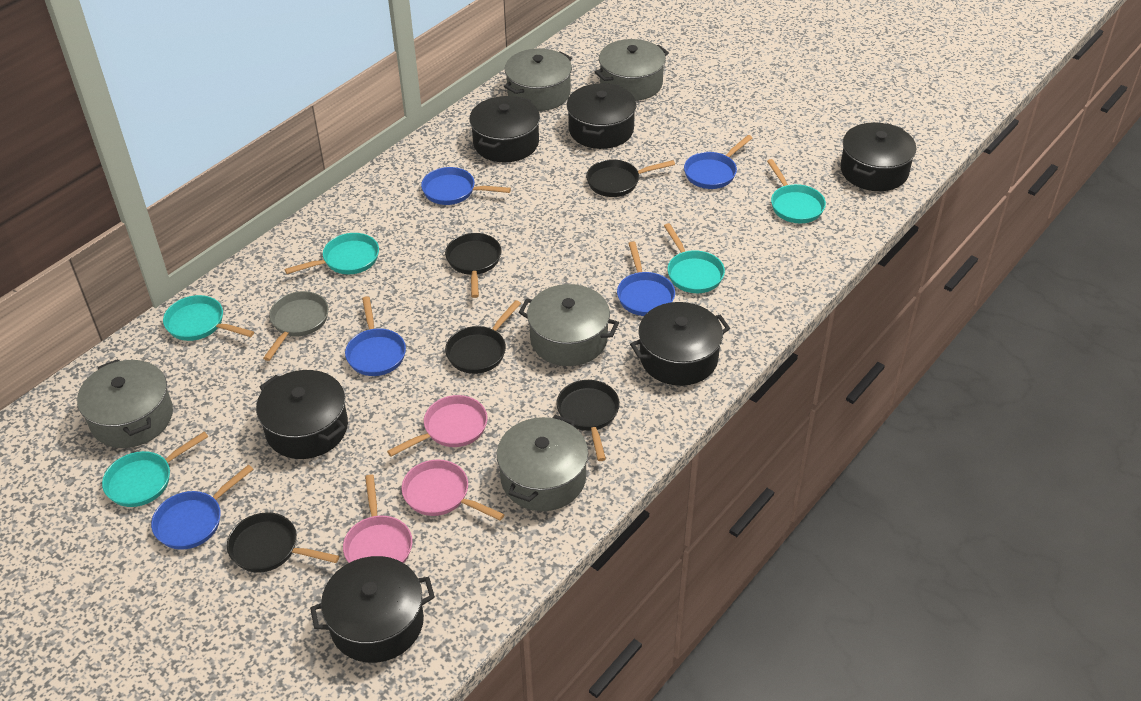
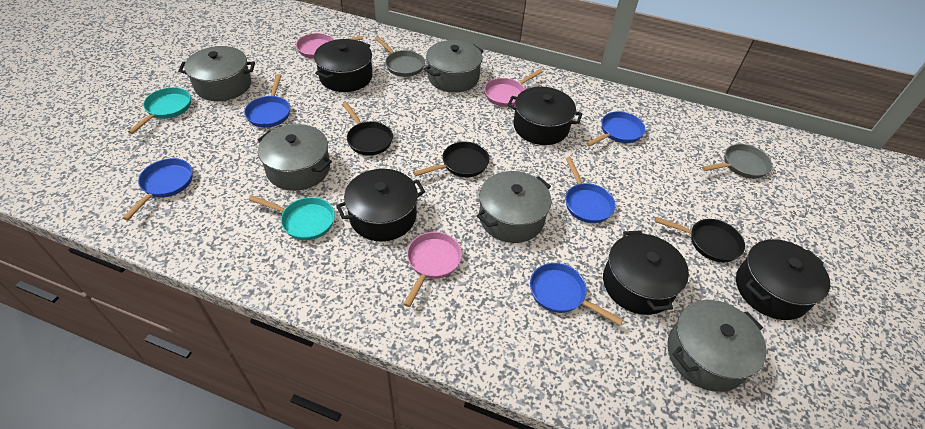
black pan: [227,512,339,573] [445,233,502,298] [445,300,521,374] [556,380,620,461] [586,159,675,197] = 5 -> [343,102,393,156] [413,142,489,177] [655,217,745,262] = 3
black pot: [256,370,348,459] [310,556,435,663] [469,96,540,162] [567,83,636,149] [630,302,730,386] [840,122,916,191] = 6 -> [314,39,373,92] [336,169,425,241] [507,87,582,145] [603,230,689,315] [736,239,830,320] = 5
grey pan: [263,291,329,361] = 1 -> [375,37,425,77] [702,144,772,179] = 2
turquoise pan: [102,432,208,507] [163,295,254,341] [284,233,379,274] [664,223,725,293] [767,159,826,224] = 5 -> [128,87,191,134] [249,195,335,240] = 2

